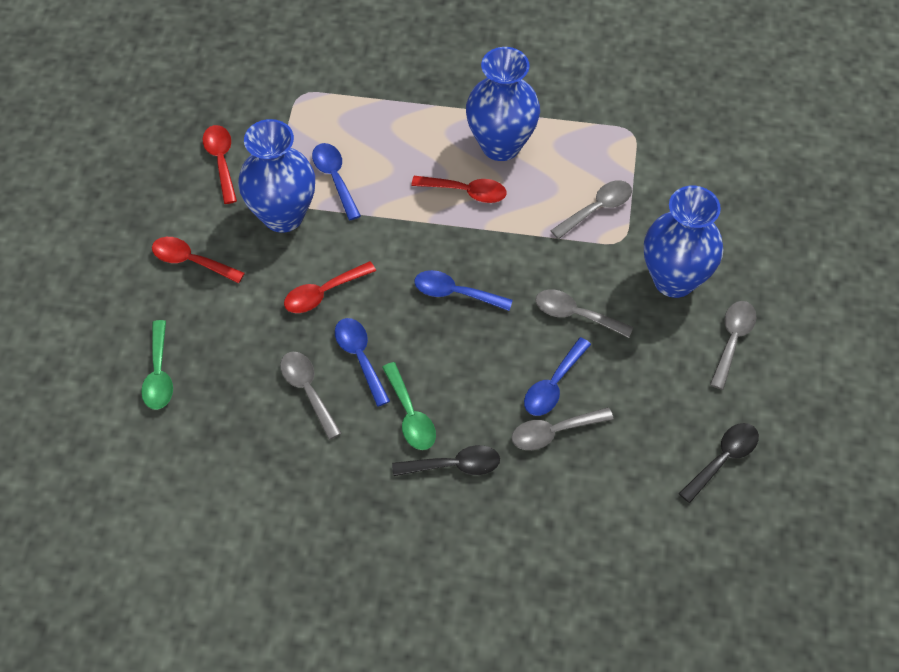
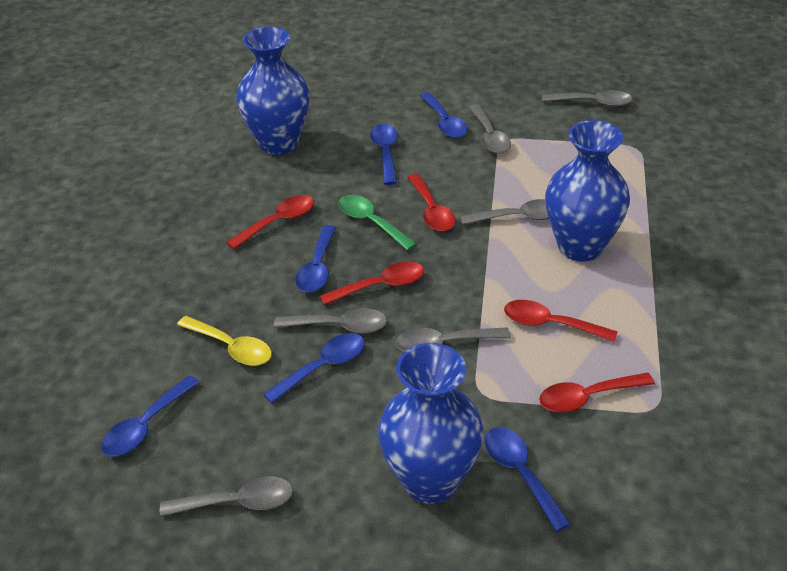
black spoon: [392,445,500,476] [679,423,759,503] = 2 -> none = 0
blue spoon: [312,143,361,220] [335,318,390,407] [414,270,513,311] [524,337,591,416] = 4 -> [101,376,200,456] [263,333,365,404] [295,225,336,293] [370,124,398,185] [419,92,467,138] [485,427,571,532] = 6
green spoon: [141,320,173,410] [382,362,436,450] = 2 -> [338,195,417,251] = 1
grey spoon: [280,351,342,440] [512,407,614,450] [535,289,633,338] [550,180,632,239] [710,301,756,390] = 5 -> [160,476,293,517] [274,308,387,334] [396,327,511,352] [461,199,549,225] [469,104,511,154] [542,90,632,107] = 6
red spoon: [152,237,245,283] [203,125,237,204] [284,261,376,313] [411,176,506,203] = 4 -> [226,195,314,249] [320,261,424,305] [407,174,455,232] [504,300,618,342] [539,373,655,412] = 5
yellow spoon: none = 0 -> [177,316,272,366] = 1

